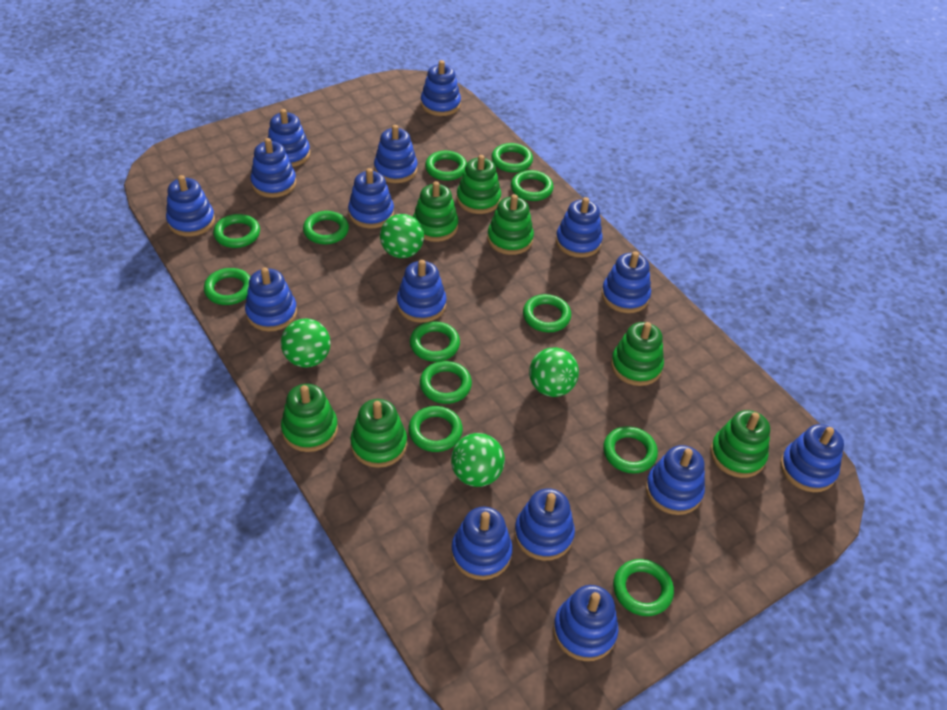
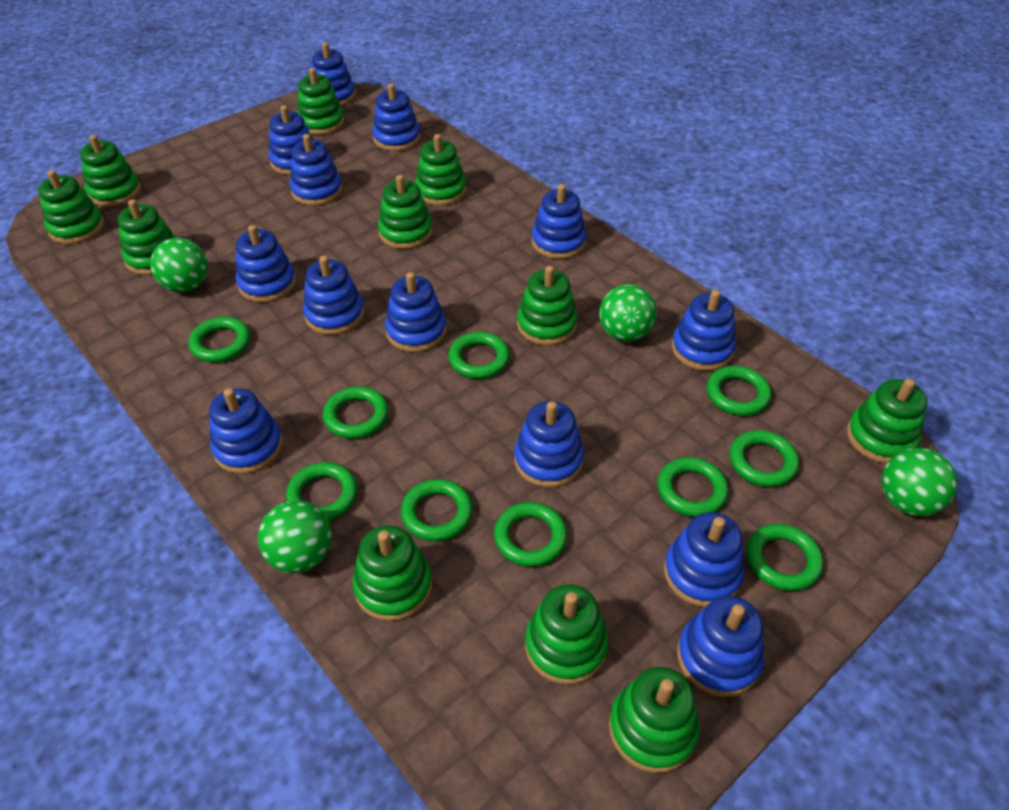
blue stacking toy: [166,175,215,237] [245,268,297,331] [250,138,296,198] [268,109,310,167] [348,168,394,229] [374,125,418,183] [397,260,446,323] [421,60,461,116] [451,507,512,580] [514,488,575,561] [553,585,618,661] [556,197,603,258] [602,251,651,313] [646,445,705,515] [780,424,844,492] = 15 -> [209,388,283,474] [236,225,296,302] [268,106,313,175] [290,134,342,206] [303,256,364,335] [311,43,356,106] [372,83,420,151] [385,272,446,352] [514,401,584,488] [532,184,586,259] [664,512,744,607] [672,290,736,371] [677,596,764,697] = 13
green ring: [204,268,250,305] [213,214,260,248] [303,211,349,244] [408,406,463,452] [410,321,460,362] [420,361,472,404] [425,151,467,181] [491,143,533,173] [511,170,554,201] [523,294,571,332] [603,426,658,474] [613,559,674,616] = 12 -> [189,317,250,362] [286,462,357,521] [323,387,388,439] [401,479,473,541] [448,332,510,379] [494,502,567,567] [658,457,728,517] [707,366,771,416] [729,430,799,487] [747,524,823,591] = 10
green stacking toy: [281,384,338,452] [350,399,407,468] [413,181,458,242] [457,155,501,214] [487,194,534,255] [611,322,664,386] [710,410,770,478] = 7 -> [38,170,104,244] [80,135,141,207] [118,199,176,275] [297,68,344,135] [352,525,432,621] [378,175,433,249] [415,134,466,206] [517,266,577,345] [525,584,608,684] [609,667,700,773] [847,379,927,464] = 11

